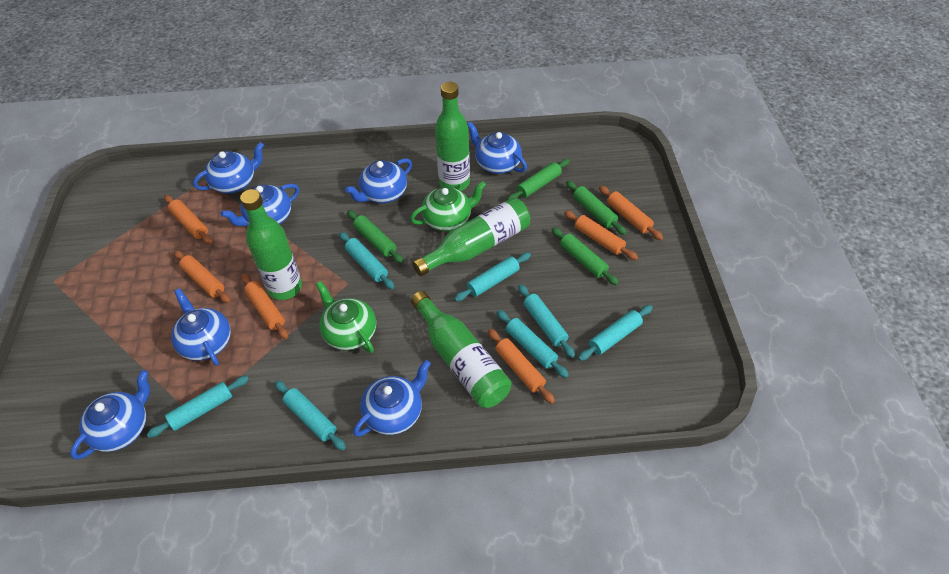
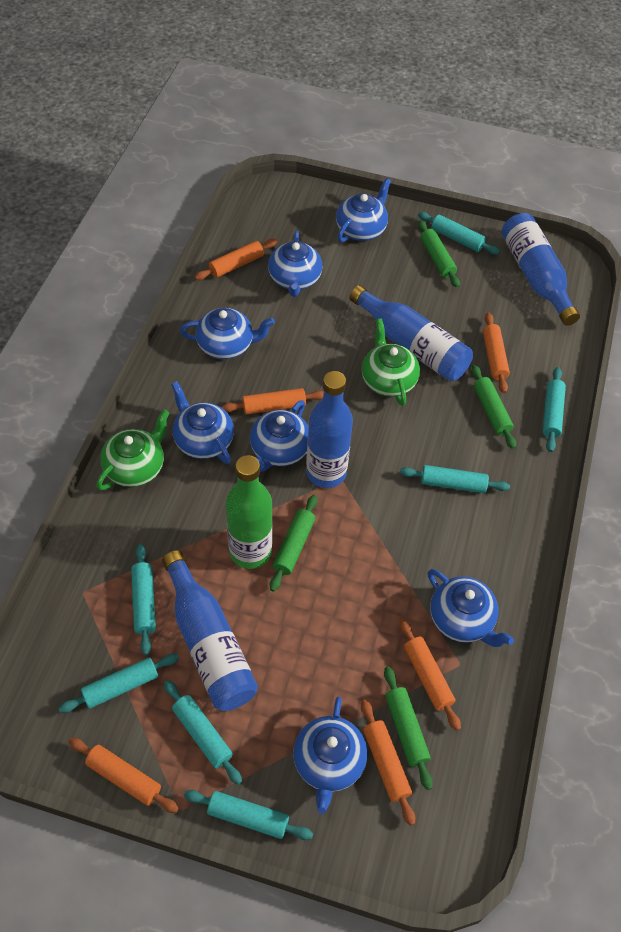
blue bottle: none = 0 -> [162,550,258,711] [306,371,353,488] [349,285,473,381] [501,213,580,326] = 4
green bottle: [240,189,302,300] [411,291,511,408] [412,198,530,276] [435,82,470,191] = 4 -> [226,455,273,569] = 1

